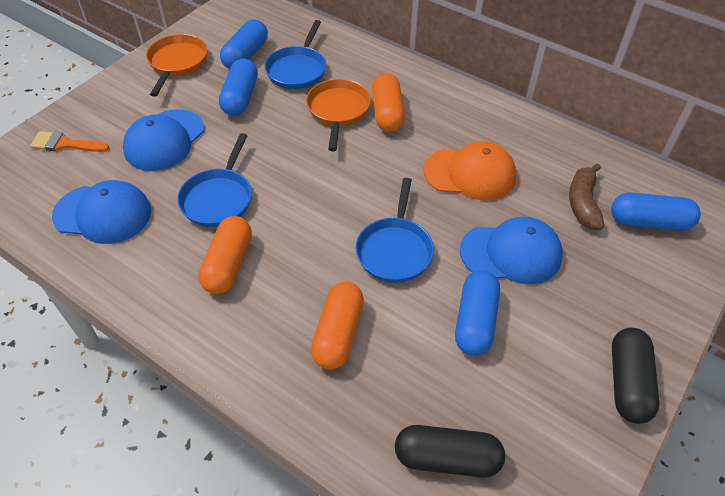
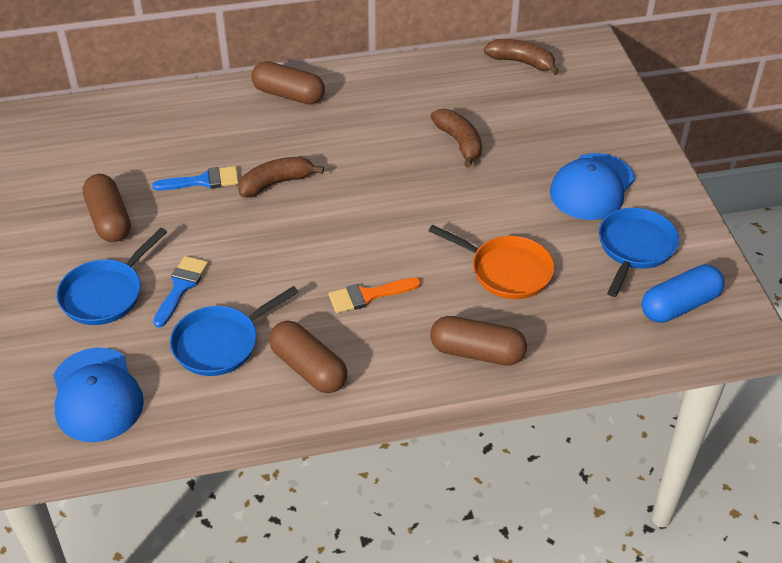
black capsule: [395,425,505,478] [612,328,659,424] = 2 -> none = 0
blue brush: none = 0 -> [152,166,239,191] [153,256,208,328] = 2
blue cap: [52,180,151,244] [123,109,204,171] [460,217,563,284] = 3 -> [53,348,144,442] [550,153,635,220] = 2
blue capsule: [219,59,258,116] [220,19,268,69] [455,270,500,356] [611,192,701,231] = 4 -> [642,265,725,323] = 1
brown banana: [569,163,604,230] = 1 -> [238,157,324,198] [431,109,482,168] [484,39,560,75] = 3
brown capsule: none = 0 -> [83,174,131,242] [251,61,325,105] [269,320,347,393] [430,316,527,365] = 4
orange cap: [423,141,517,200] = 1 -> none = 0
orange capsule: [198,216,252,294] [311,282,364,369] [372,73,405,132] = 3 -> none = 0
orange pan: [146,34,207,97] [306,79,371,151] = 2 -> [428,225,554,299] = 1

